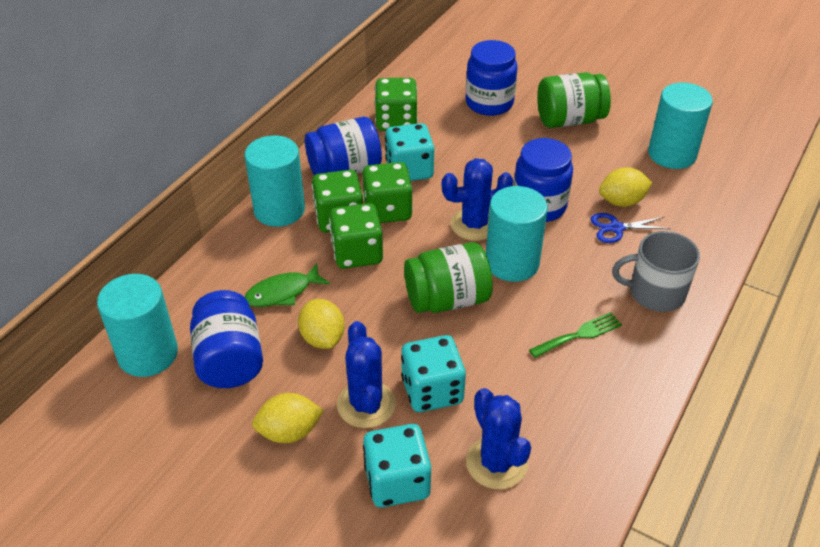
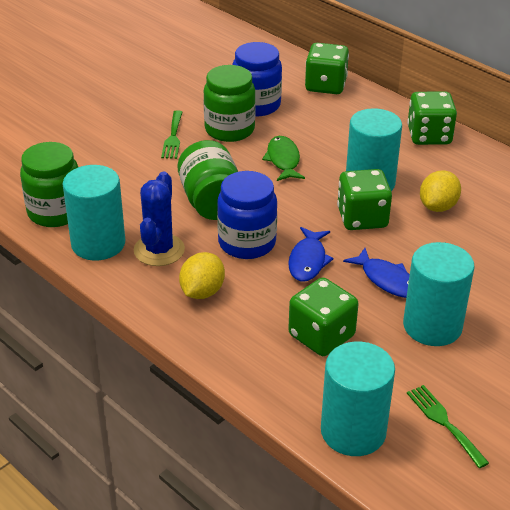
blue cactus: [337,321,396,428] [442,158,513,241] [466,388,531,489] = 3 -> [134,172,185,266] = 1
blue fish: none = 0 -> [288,227,334,282] [343,248,410,298] = 2
blue jar: [190,290,263,388] [305,117,382,175] [466,40,518,116] [513,138,573,222] = 4 -> [217,171,277,259] [232,42,282,116] = 2
blue scissors: [590,213,671,243] = 1 -> none = 0
green fork: [529,312,622,358] = 1 -> [161,110,183,159] [407,385,489,468] = 2
green jar: [404,242,493,313] [537,72,611,128] = 2 -> [20,142,78,227] [178,140,238,220] [204,65,256,142] = 3
grey mug: [612,231,700,312] = 1 -> none = 0
turquoise dice: [363,424,431,507] [385,123,434,181] [401,335,466,412] = 3 -> none = 0
yellow lemon: [252,393,324,443] [298,299,344,349] [599,167,653,207] = 3 -> [179,252,225,299] [420,170,461,212] = 2

